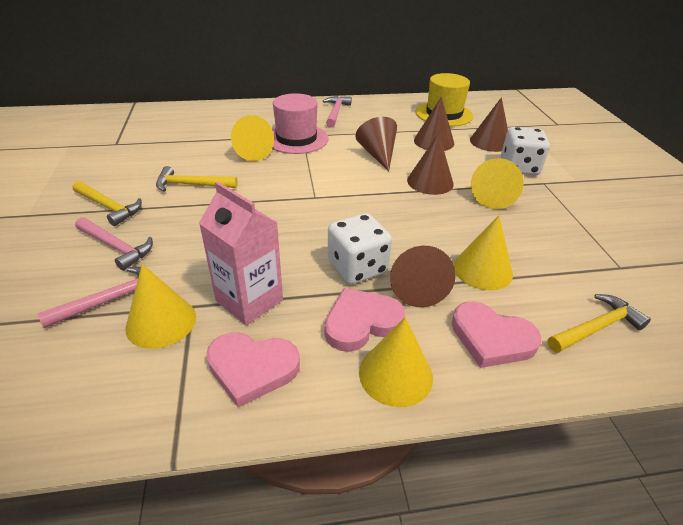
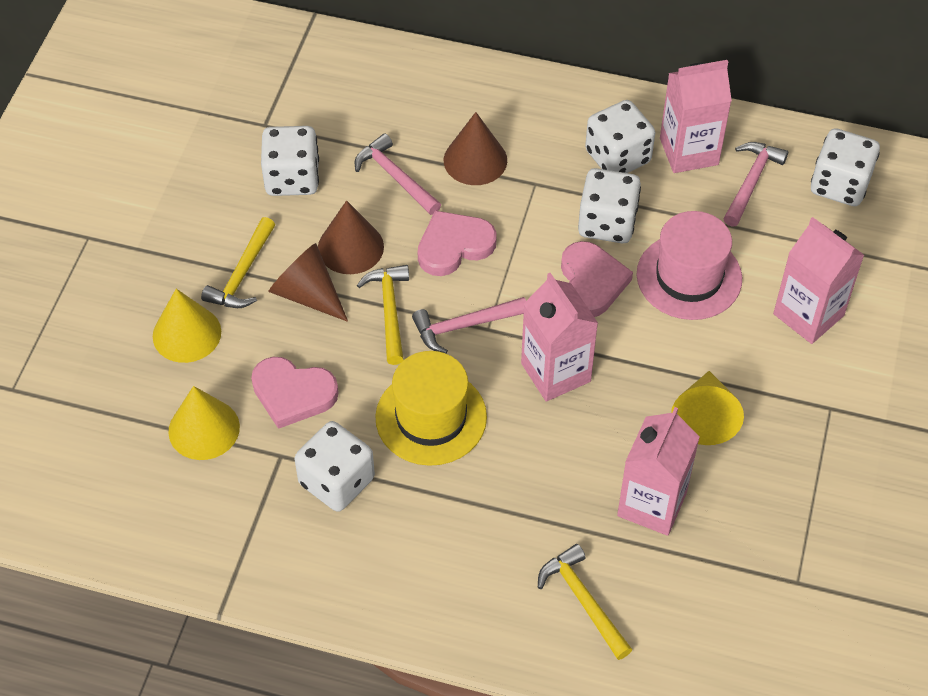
brown cone: [355,117,397,171] [390,246,456,307] [407,133,454,195] [414,97,454,151] [470,97,508,152] = 5 -> [268,243,348,322] [318,200,384,274] [444,112,507,185] = 3
pink carton: [199,182,283,325] = 1 -> [521,273,598,402] [617,407,700,536] [660,60,732,173] [773,217,864,344] = 4
white dice: [328,213,392,284] [501,127,550,175] = 2 -> [261,126,319,196] [294,421,375,512] [578,168,641,243] [585,100,655,173] [811,128,880,206] = 5
yellow cone: [125,264,196,349] [231,115,274,161] [359,317,433,407] [454,216,513,290] [471,158,524,209] = 5 -> [153,289,221,363] [169,386,240,460] [671,371,744,445] = 3

